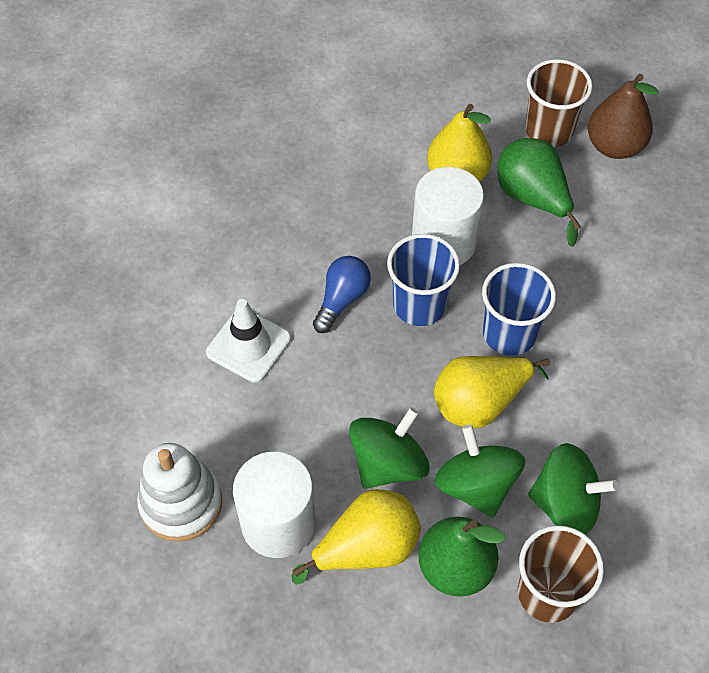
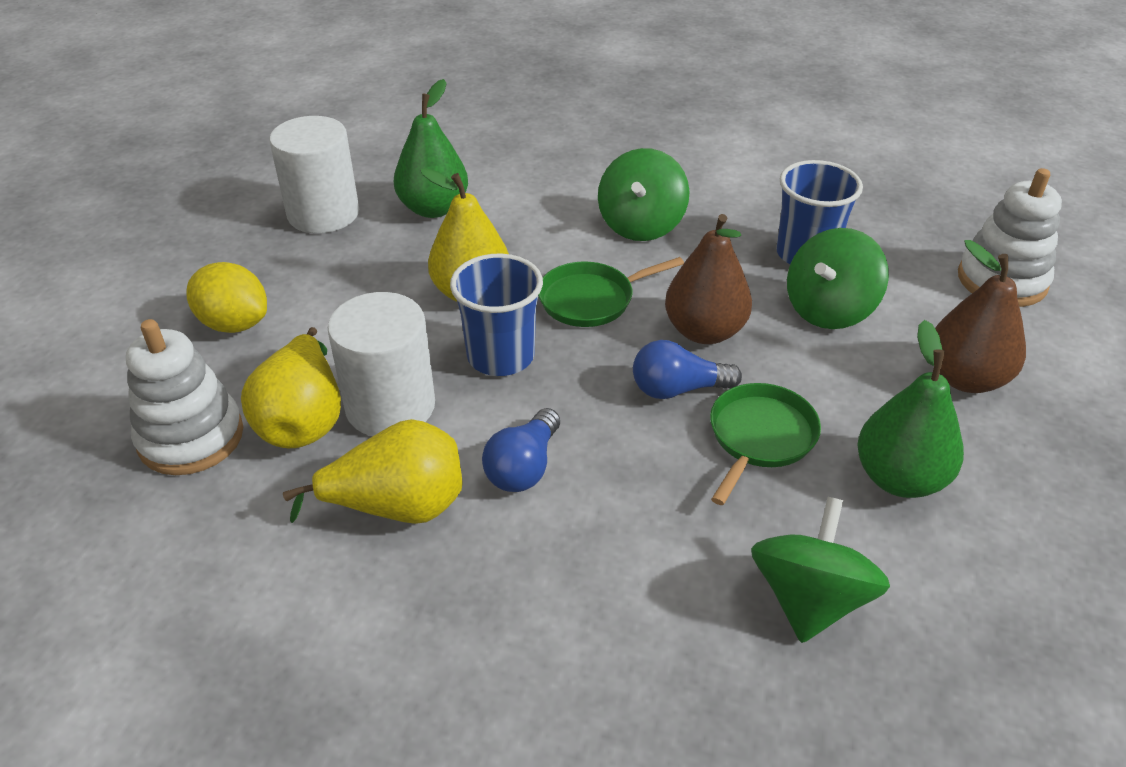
blue light bulb: [313,256,371,333] = 1 -> [482,408,560,492] [633,340,742,399] = 2
brown cup: [518,525,604,623] [525,59,593,147] = 2 -> none = 0
brown pear: [588,74,658,159] = 1 -> [665,214,752,344] [935,240,1026,393] = 2
green pan: none = 0 -> [538,257,684,327] [710,383,821,505] = 2
white stacking toy: [137,443,222,542] = 1 -> [126,319,243,475] [958,168,1062,307] = 2
white traffic cone: [206,299,291,383] = 1 -> none = 0
yellow lemon: none = 0 -> [186,262,267,333] = 1

